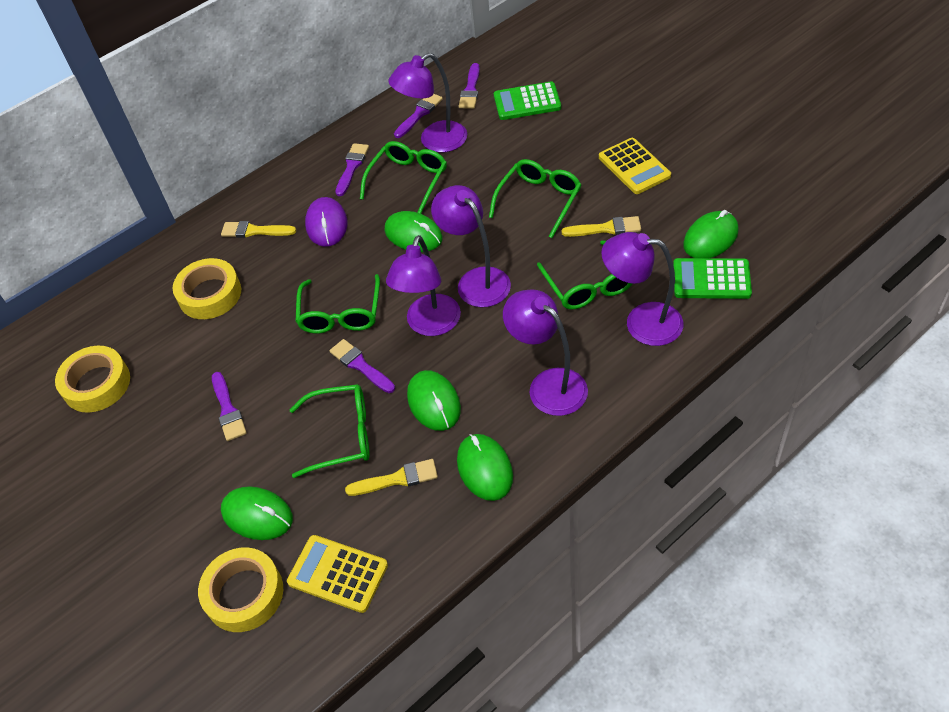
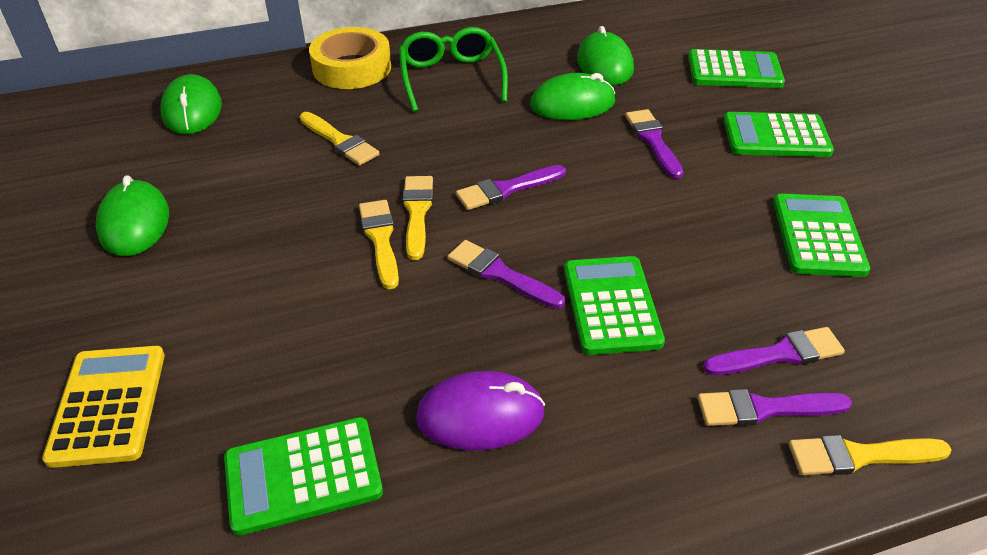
green calculator: [494,81,561,120] [673,258,752,299] = 2 -> [224,417,383,536] [564,256,665,355] [688,49,785,88] [723,112,834,157] [773,194,870,277] = 5
green glasses: [290,384,369,478] [295,274,380,334] [360,141,447,214] [489,159,582,238] [537,240,633,309] = 5 -> [399,27,508,112] = 1
green mouse: [221,486,293,540] [385,211,443,252] [407,370,461,431] [457,434,513,501] [683,210,739,258] = 5 -> [96,175,169,256] [160,74,222,134] [530,73,615,120] [577,26,634,85] = 4
purple lamp: [386,235,461,336] [388,53,467,152] [431,185,511,307] [503,289,588,416] [601,232,683,346] = 5 -> none = 0
yellow brush: [221,221,296,238] [345,459,438,496] [562,216,641,237] = 3 -> [300,112,379,166] [359,200,399,289] [403,176,433,260] [789,435,952,475] = 4
yellow calculator: [287,535,388,613] [599,138,671,194] = 2 -> [42,346,165,468] = 1
yellow tape: [55,346,130,413] [173,258,241,319] [198,547,283,632] = 3 -> [309,27,391,89] = 1

